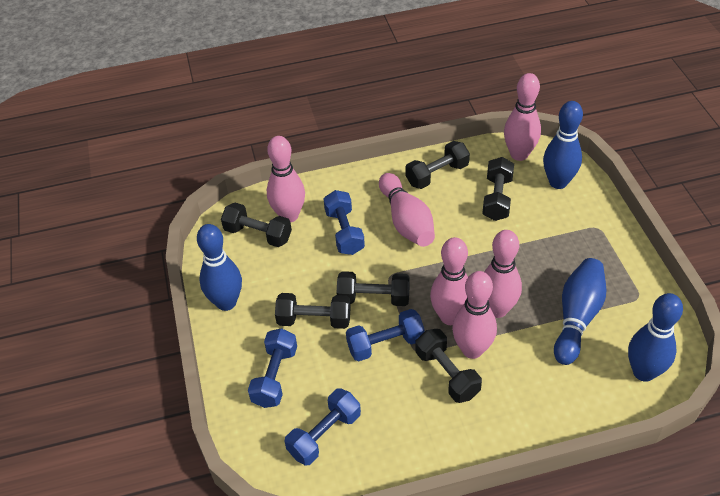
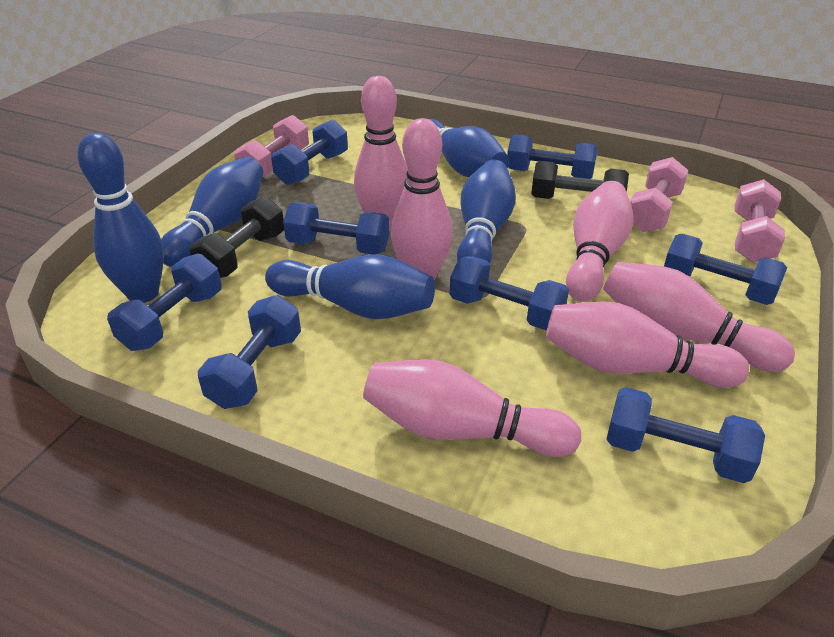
black dumbbell: [221,203,292,247] [275,293,351,329] [336,271,410,306] [406,141,470,189] [415,329,482,403] [482,157,514,221] = 6 -> [190,196,284,278] [531,161,629,199] = 2
blue bowling pin: [197,224,242,311] [543,101,583,189] [554,258,606,365] [628,293,683,382] = 4 -> [77,133,164,303] [161,157,264,267] [265,254,435,319] [429,119,509,177] [457,159,516,264] = 5
blue dumbbell: [248,328,297,408] [284,388,361,466] [323,190,365,255] [346,309,425,361] = 4 -> [107,253,222,351] [198,295,301,409] [271,119,348,185] [283,202,389,254] [450,256,569,330] [507,134,598,179] [606,387,765,483] [664,234,787,305] = 8
pink dumbbell: none = 0 -> [234,115,309,177] [630,157,689,232] [735,179,785,263] = 3

